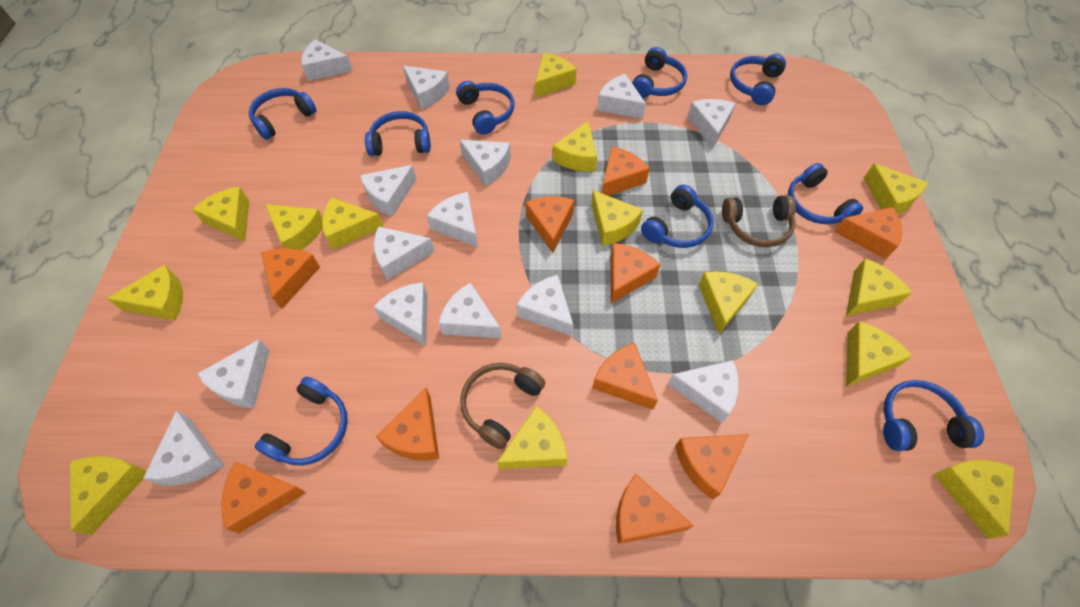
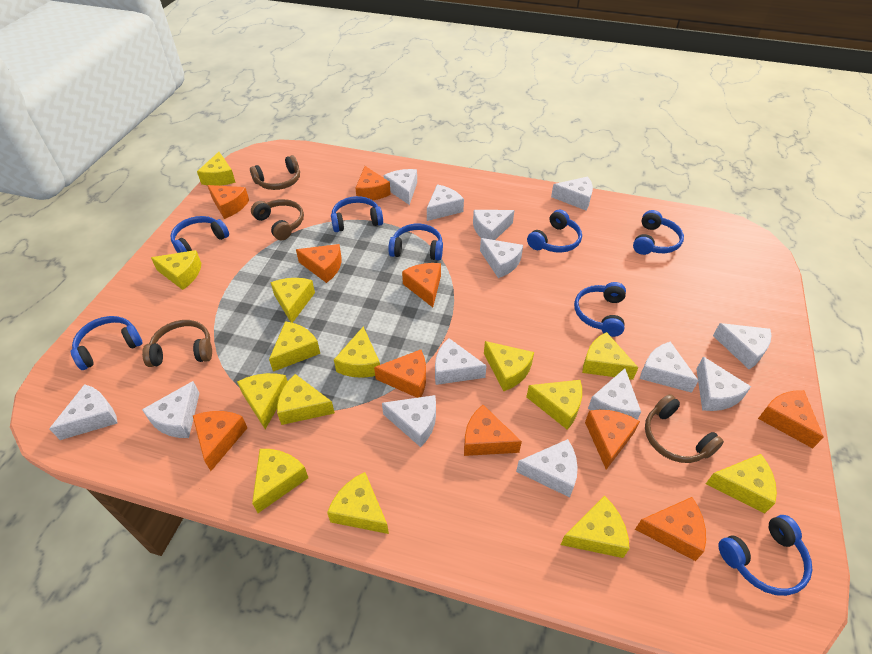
blue headphones: [249,88,317,140] [255,377,348,466] [365,111,431,156] [456,81,514,135] [632,47,687,98] [641,185,714,248] [730,54,786,105] [788,163,863,224] [883,380,984,451] = 9 -> [71,316,143,370] [170,216,229,253] [331,196,383,232] [388,224,443,261] [527,210,582,253] [574,282,626,337] [633,210,684,255] [718,515,812,596] = 8
brown headphones: [460,363,545,449] [722,195,796,247] = 2 -> [142,320,212,367] [250,155,300,190] [251,199,304,241] [645,394,724,463] = 4

